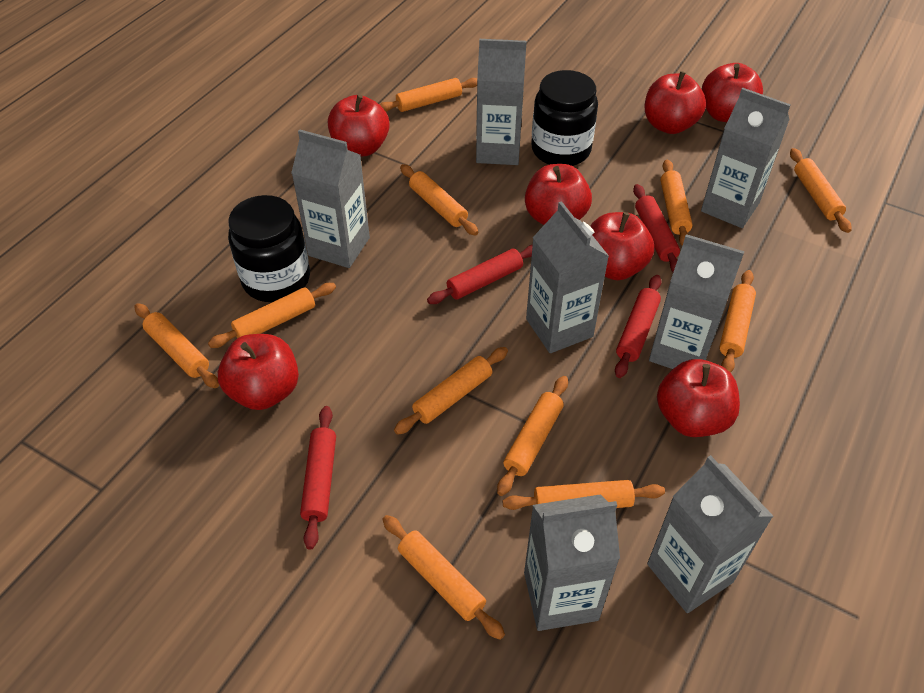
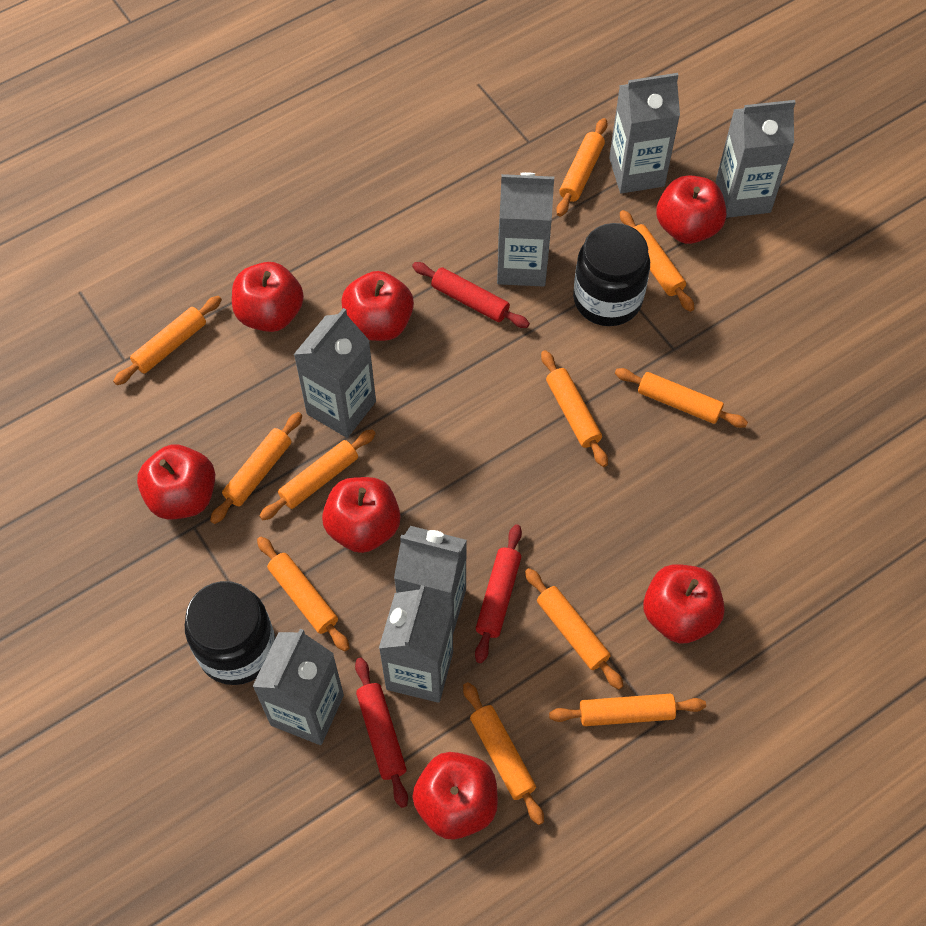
red rolling pin: [300,406,336,550] [427,245,533,304] [615,275,662,378] [633,184,680,272] = 4 -> [355,658,408,808] [412,262,530,328] [475,524,522,663] = 3

